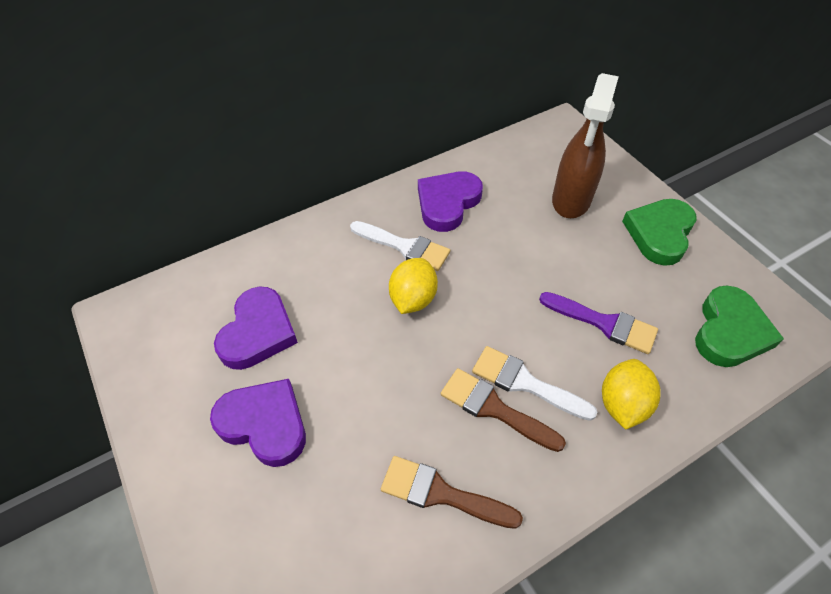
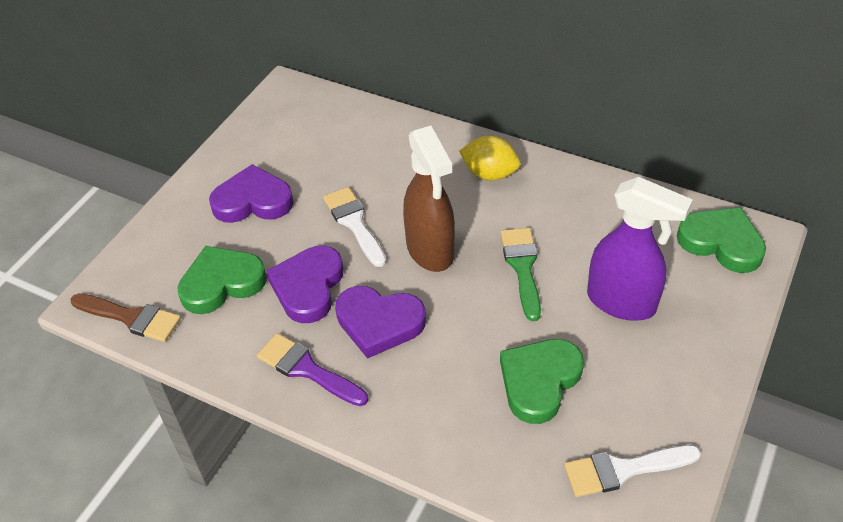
brown brush: [381,456,523,529] [441,368,566,452] = 2 -> [71,293,181,342] = 1
green brush: none = 0 -> [501,228,541,321] = 1
green heart: [622,199,697,266] [695,286,784,367] = 2 -> [177,246,267,314] [500,339,584,424] [677,207,766,273] = 3
purple spray bottle: none = 0 -> [587,177,693,321] = 1
yellow lemon: [389,258,438,314] [602,359,661,430] = 2 -> [459,136,521,181] = 1

